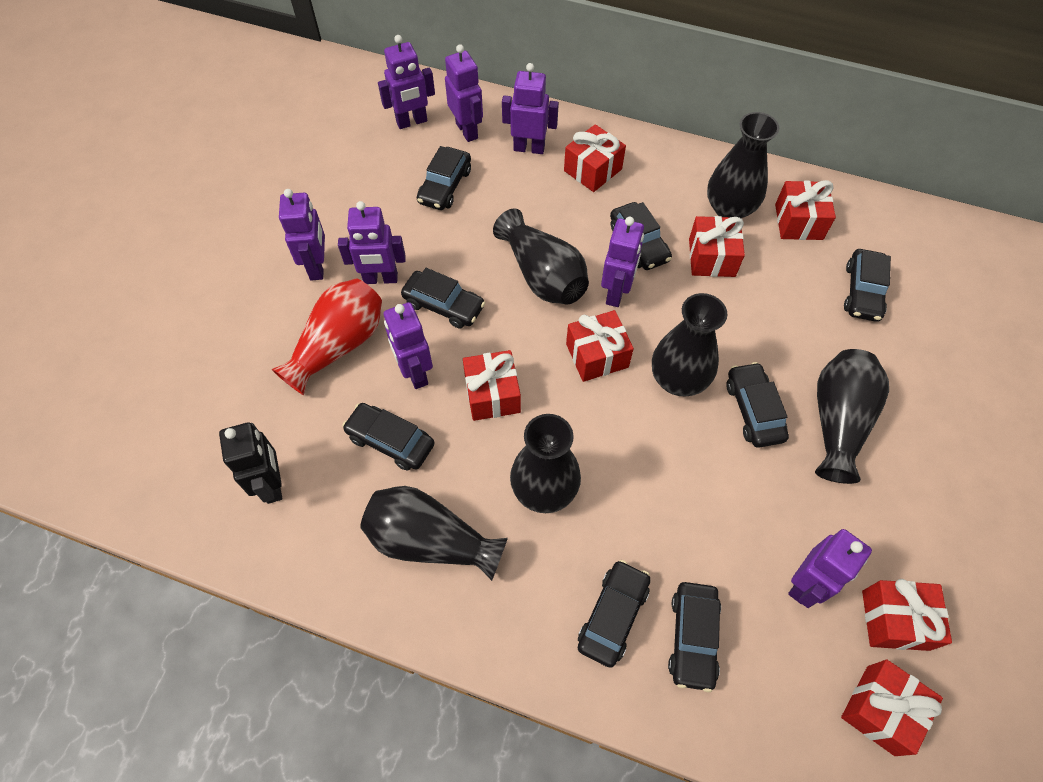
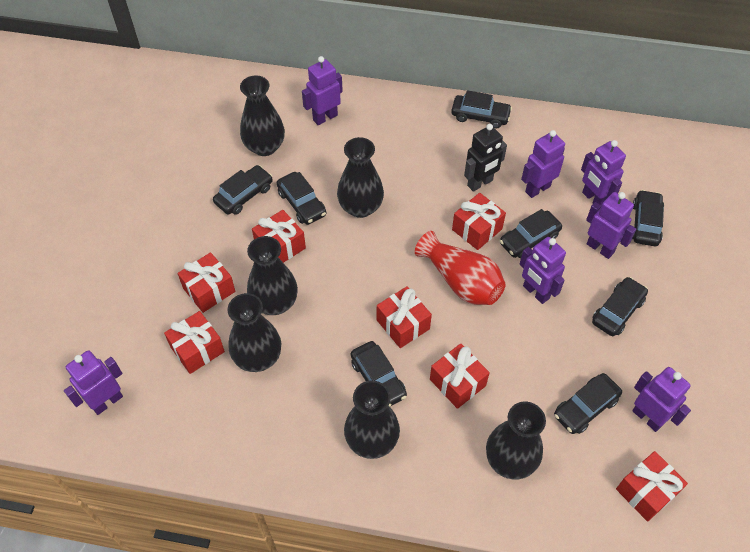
purple robot: [279,189,325,280] [338,201,406,284] [378,35,435,129] [384,302,433,389] [445,44,483,142] [502,63,559,154] [601,217,644,307] [788,529,872,608] = 8 -> [64,350,123,415] [302,56,343,125] [520,237,566,304] [521,130,565,198] [581,140,626,206] [586,192,636,259] [632,367,691,432] = 7

